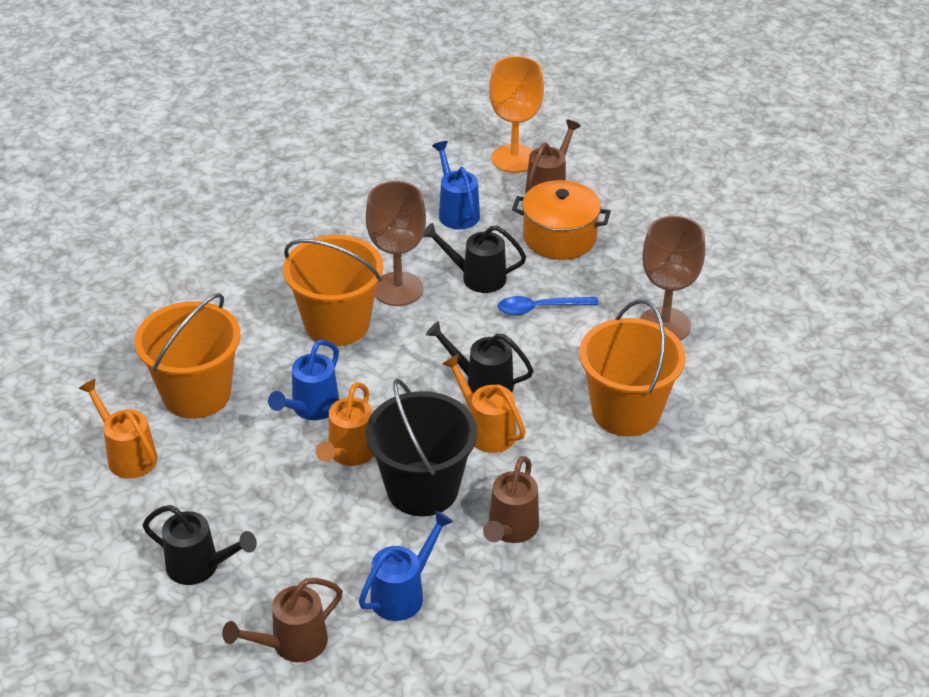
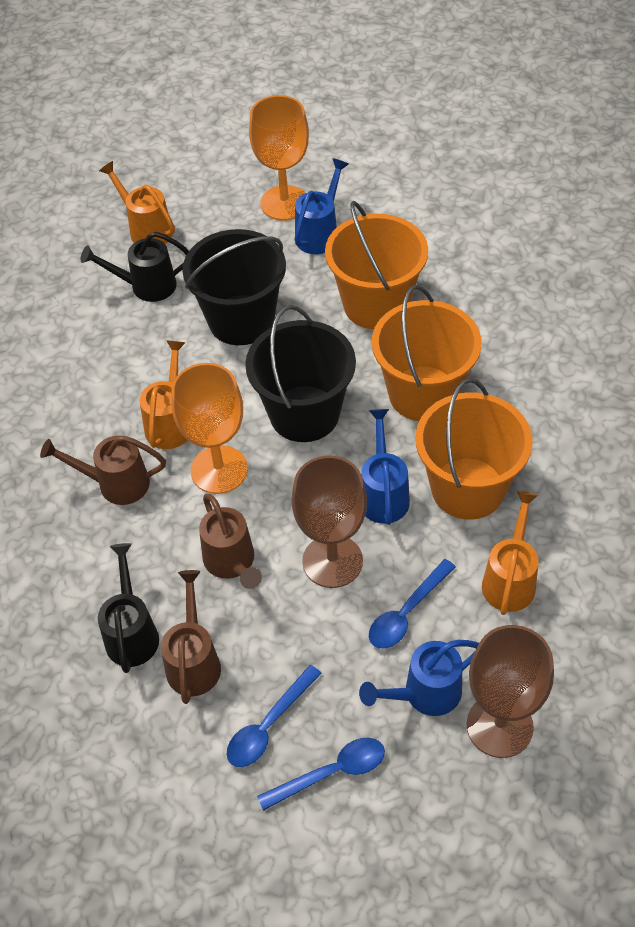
black bucket: [366,379,477,516] = 1 -> [182,229,286,345] [245,305,356,442] = 2
black watering can: [143,505,257,585] [423,223,526,293] [426,321,534,394] = 3 -> [81,231,189,302] [98,543,159,673] = 2
blue spoon: [498,296,599,315] = 1 -> [227,665,322,767] [257,738,385,811] [369,559,456,649] = 3
orange goblet: [489,56,544,173] = 1 -> [171,363,248,494] [249,95,309,221] = 2
orange pot: [512,180,611,260] = 1 -> none = 0

